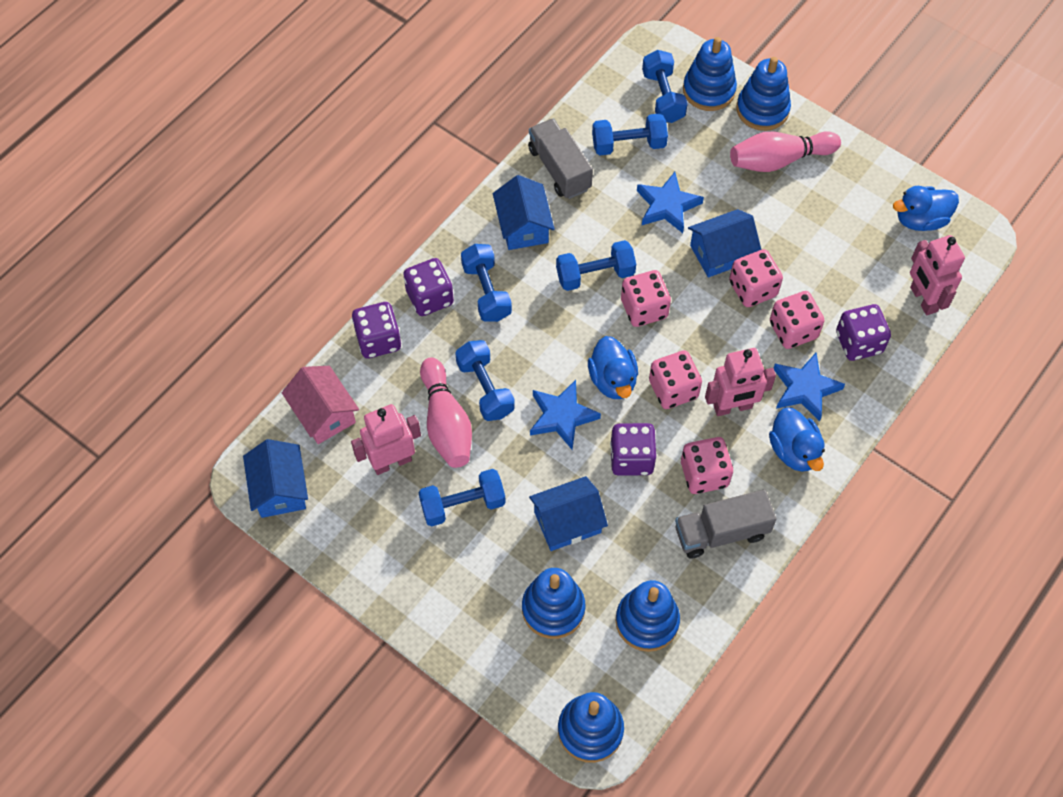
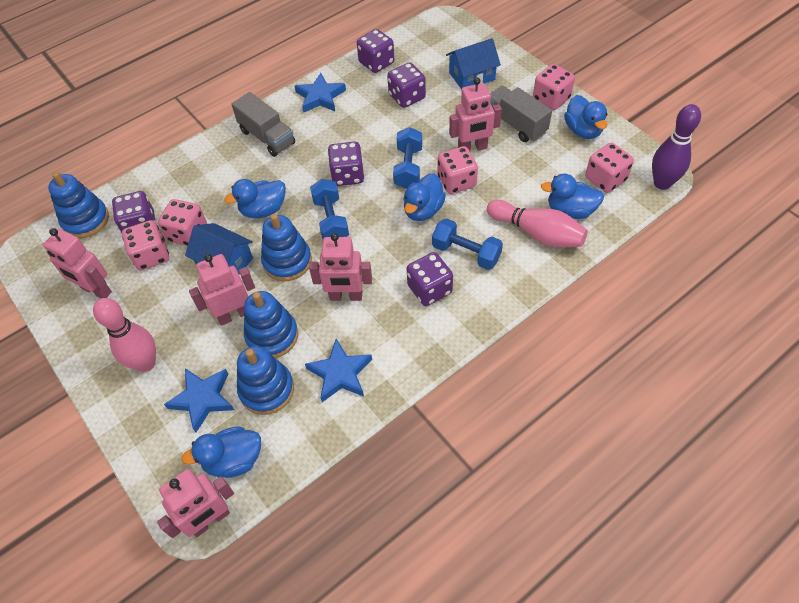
blue duck: [588,336,638,399] [769,407,825,472] [893,186,959,231] = 3 -> [181,426,261,478] [224,179,286,218] [403,173,446,221] [541,174,604,219] [564,95,608,139] = 5
blue dumbbell: [418,469,506,527] [455,340,515,421] [461,244,512,322] [556,240,636,291] [592,113,668,156] [642,50,688,123] = 6 -> [310,179,349,239] [393,127,422,189] [432,218,503,270] = 3
blue house: [243,439,308,518] [493,175,555,250] [529,476,608,551] [688,209,761,278] = 4 -> [185,223,253,275] [446,38,501,89] = 2
blue stacking toy: [522,568,585,639] [558,692,624,763] [616,580,680,652] [683,37,737,111] [736,57,791,131] = 5 -> [48,172,109,238] [237,346,294,415] [244,291,298,358] [261,214,312,281] = 4
pink house: [282,366,359,444] = 1 -> none = 0
pink robot: [351,404,421,475] [705,348,776,416] [910,235,965,315] = 3 -> [43,228,112,298] [157,469,234,538] [189,254,255,326] [309,233,372,301] [449,77,502,152] = 5
purple bowling pin: none = 0 -> [652,104,701,190] = 1
purple dice: [352,302,401,358] [403,258,454,316] [610,423,657,476] [836,304,891,361] = 4 -> [112,191,156,233] [328,141,364,186] [357,29,394,73] [387,62,426,108] [407,252,453,306] = 5

